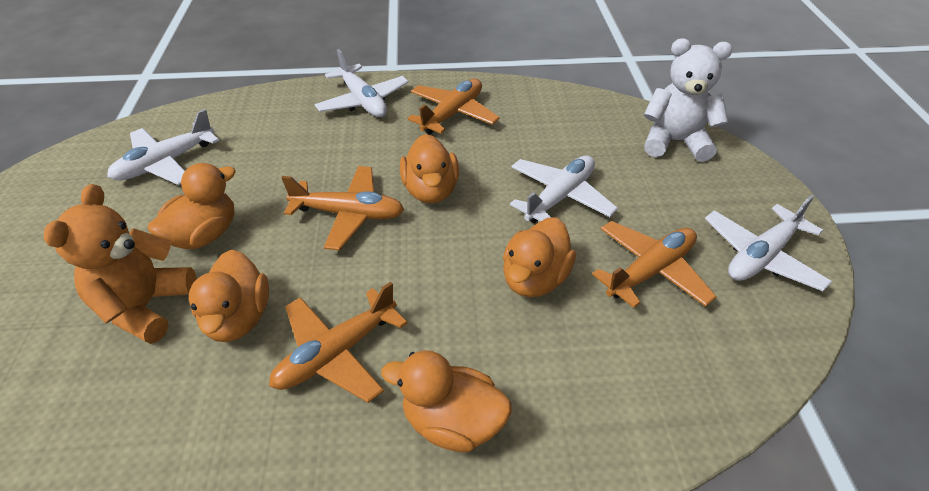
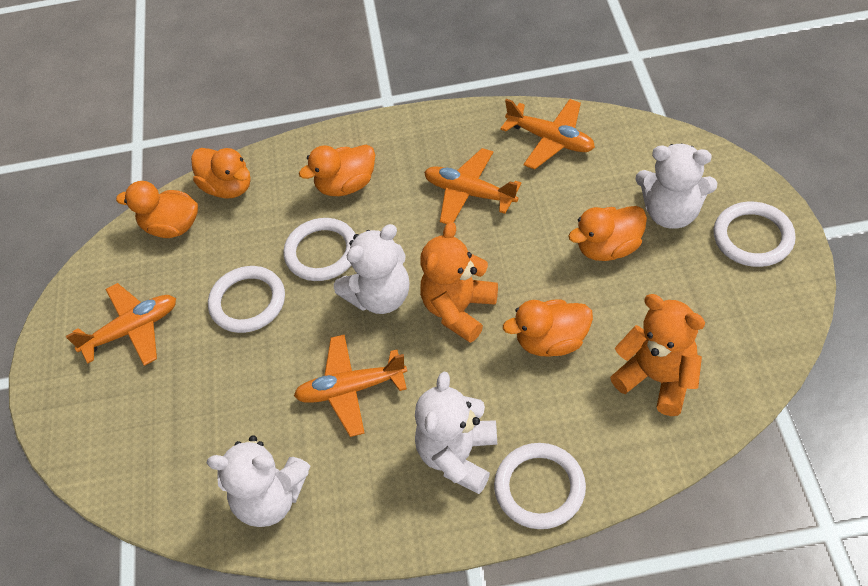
orange teddy bear: [44,184,197,344] = 1 -> [420,222,498,343] [610,294,705,416] = 2
white plane: [107,109,219,185] [315,49,409,117] [510,156,618,223] [705,194,832,291] = 4 -> none = 0
white ring: none = 0 -> [208,266,285,333] [283,218,356,281] [494,443,586,529] [713,202,796,267] = 4
white teddy bear: [644,38,733,162] = 1 -> [207,435,310,527] [334,224,409,314] [415,372,497,494] [635,143,717,229] = 4

